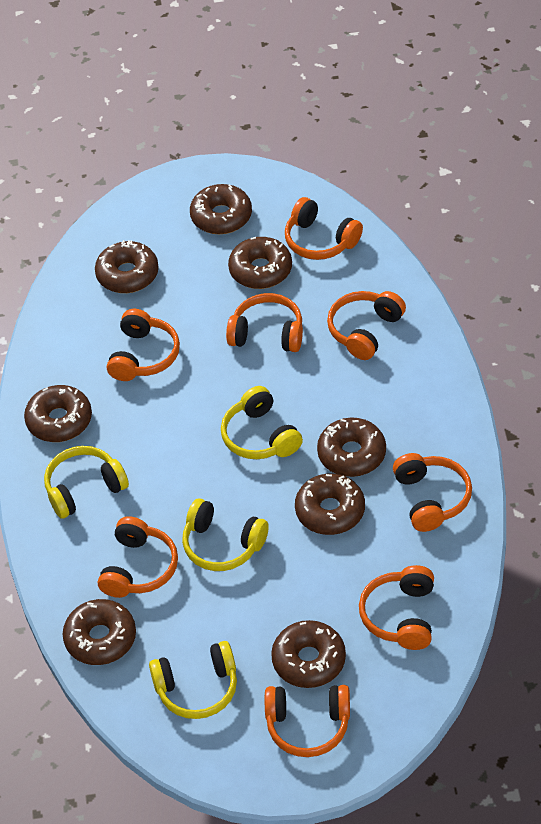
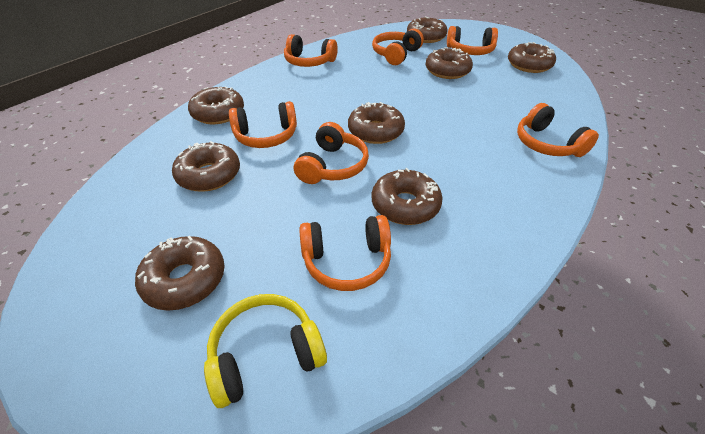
orange headphones: [98,516,178,598] [107,309,180,381] [226,293,303,352] [265,685,350,757] [285,197,363,260] [327,291,406,360] [359,565,434,650] [393,453,472,532] = 8 -> [229,101,297,148] [284,34,338,67] [294,122,369,184] [299,215,391,291] [372,29,424,65] [447,26,498,55] [517,103,599,157] = 7
yellow headphones: [44,446,129,519] [149,641,237,719] [182,498,269,571] [221,386,303,459] = 4 -> [204,294,327,408] = 1

